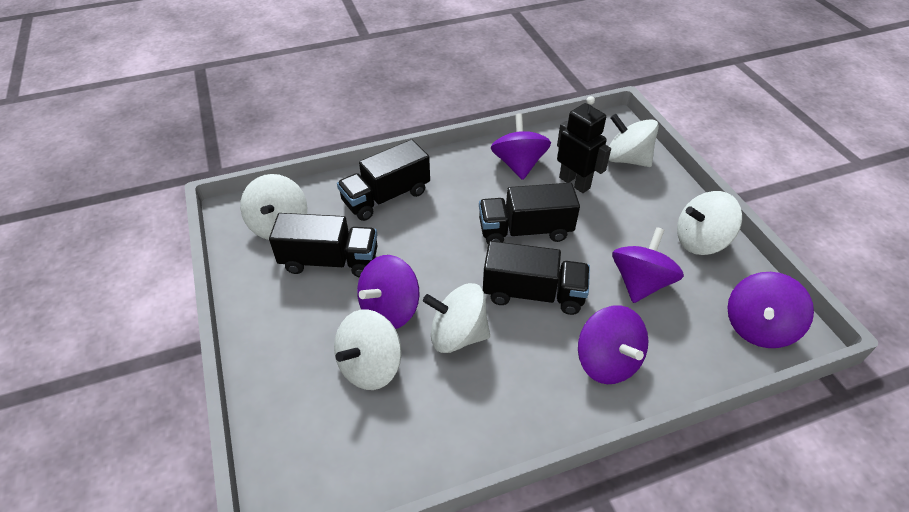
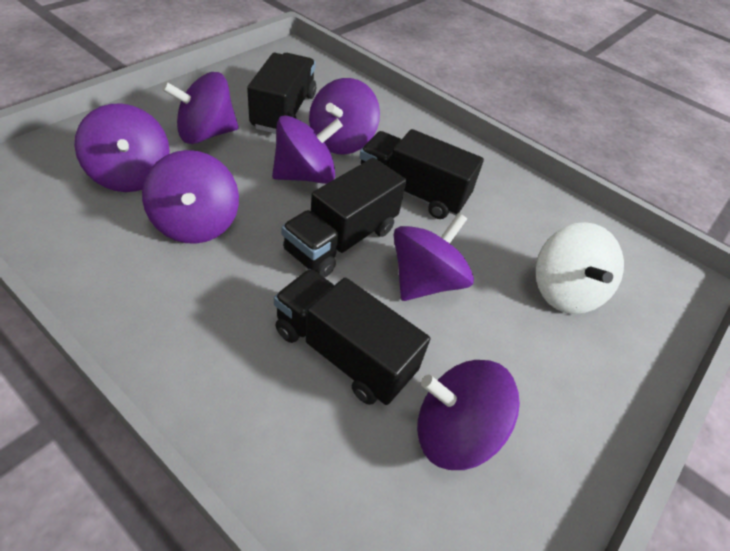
black robot: [557,96,611,193] = 1 -> none = 0
purple spinning top: [357,255,420,329] [491,114,551,180] [578,305,648,384] [612,227,684,303] [727,272,814,348] = 5 -> [74,104,170,192] [142,150,239,244] [162,72,238,144] [272,115,343,184] [309,78,380,155] [394,213,474,301] [417,360,520,470] = 7
white spinning top: [240,174,307,240] [334,309,402,390] [423,283,490,353] [609,114,659,167] [677,191,742,255] = 5 -> [536,222,624,314] = 1

